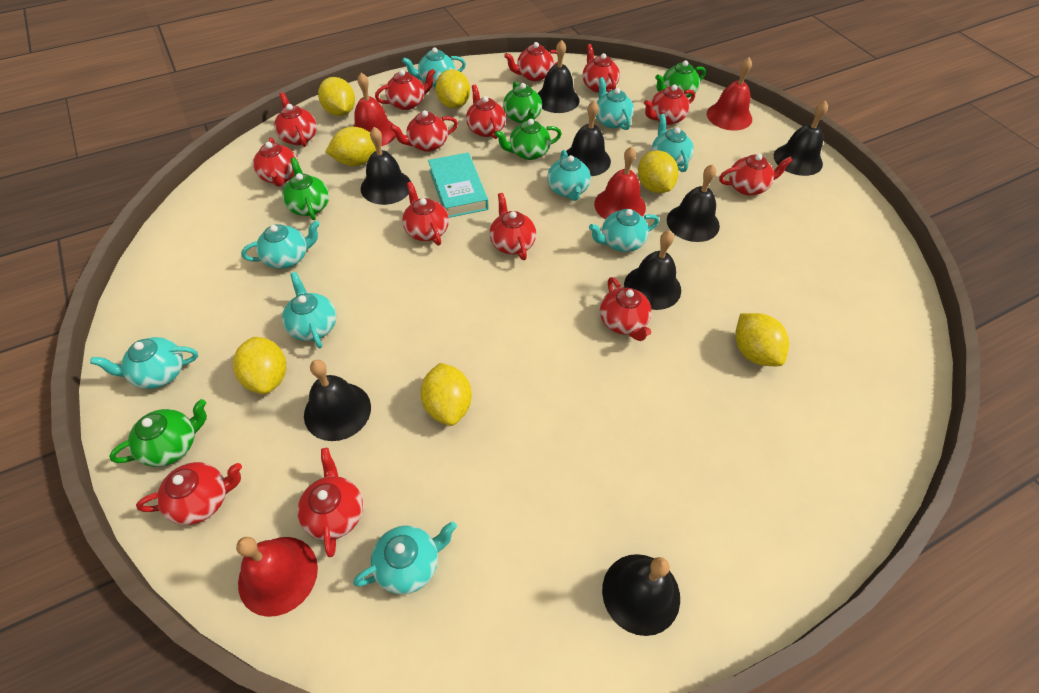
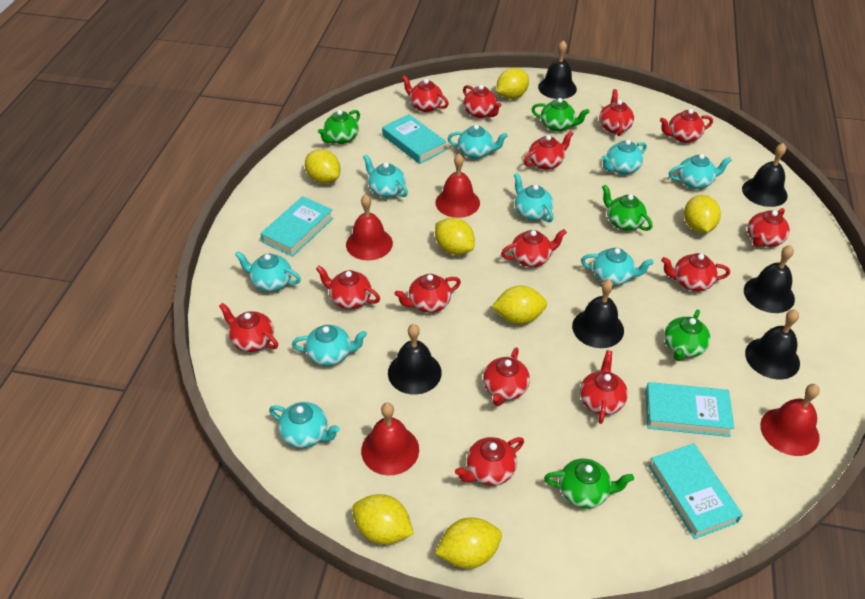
black bell: [304,360,371,441] [361,127,411,205] [538,40,579,113] [566,101,611,176] [602,554,680,636] [624,230,681,310] [667,164,720,242] [774,101,828,176] = 8 -> [388,324,442,395] [538,40,577,99] [572,279,624,348] [742,143,788,207] [744,245,795,313] [745,309,800,379] = 6
turquoise book: [428,153,488,218] = 1 -> [260,196,334,257] [382,114,446,164] [645,382,734,437] [649,443,743,539] = 4

